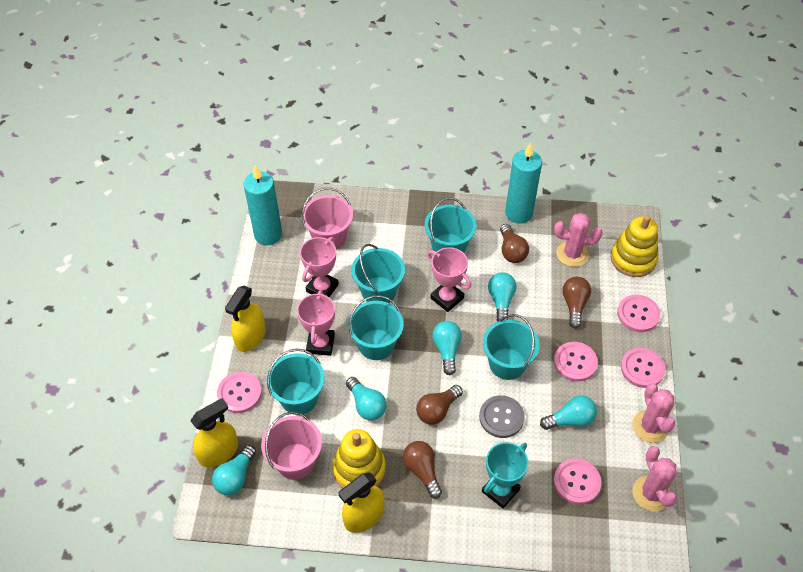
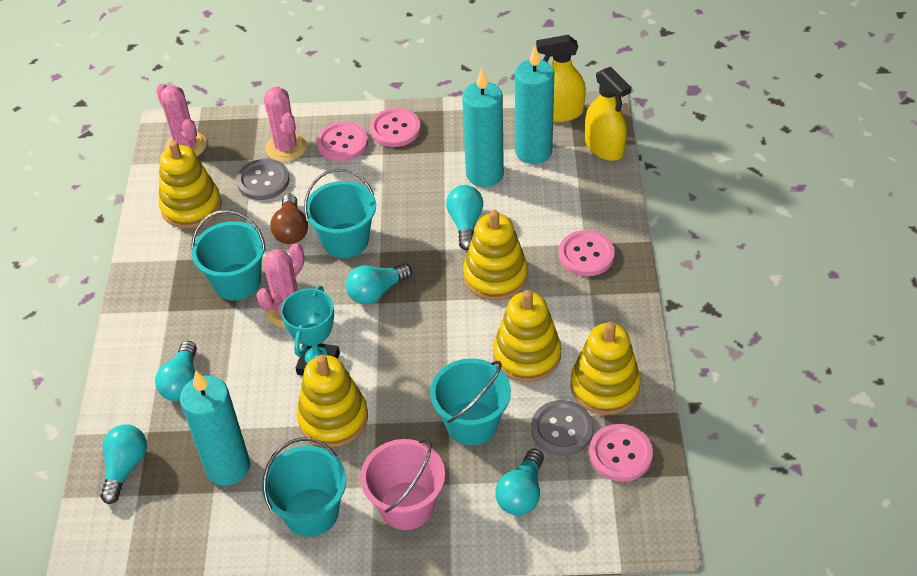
brown light bulb: [403,441,442,499] [416,385,463,425] [500,224,529,263] [562,277,591,328] = 4 -> [270,194,308,244] = 1
grey button: [479,395,525,438] = 1 -> [236,159,290,200] [531,400,594,456] = 2
pink bucket: [261,412,322,480] [302,188,353,249] = 2 -> [360,439,445,530] = 1
pink button: [217,372,262,413] [554,342,598,382] [554,458,601,505] [617,295,660,332] [621,348,666,388] = 5 -> [316,122,368,161] [370,108,421,147] [559,230,615,276] [589,424,653,482] = 4
pink trophy: [297,290,335,356] [300,237,339,297] [428,247,471,312] = 3 -> none = 0
turquoise bucket: [266,349,325,415] [348,295,404,360] [351,244,405,303] [425,197,477,253] [483,314,540,380] = 5 -> [191,210,266,300] [261,438,346,537] [304,169,376,258] [430,358,511,446] = 4
turquoise candle: [244,165,282,245] [505,143,542,224] = 2 -> [180,370,250,486] [463,68,504,187] [515,46,554,164] = 3
yellow spray bottle: [190,398,238,468] [225,286,266,352] [339,472,385,533] = 3 -> [536,35,586,122] [585,67,631,161] = 2
yellow stacking toy: [332,429,386,488] [610,215,658,277] = 2 -> [158,141,222,229] [297,355,368,447] [463,210,528,300] [493,290,561,382] [570,322,641,415] = 5

